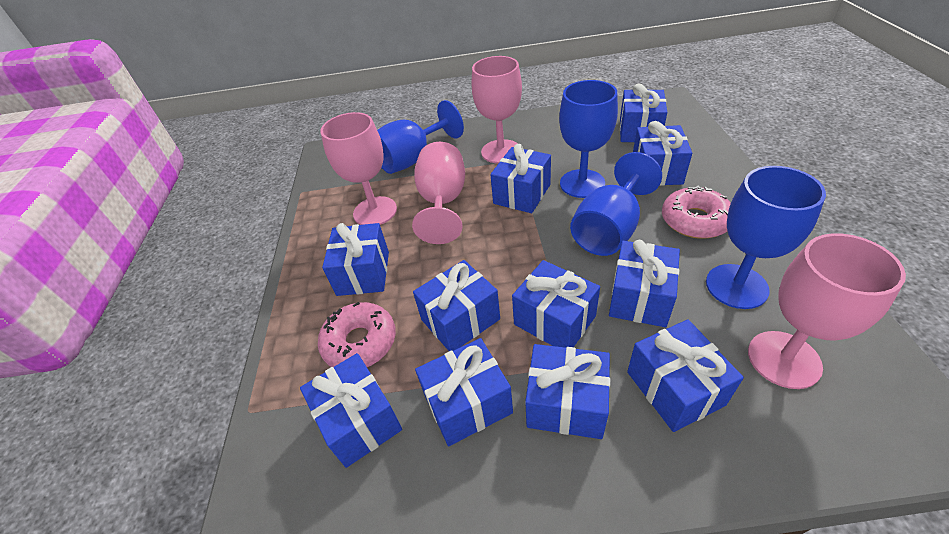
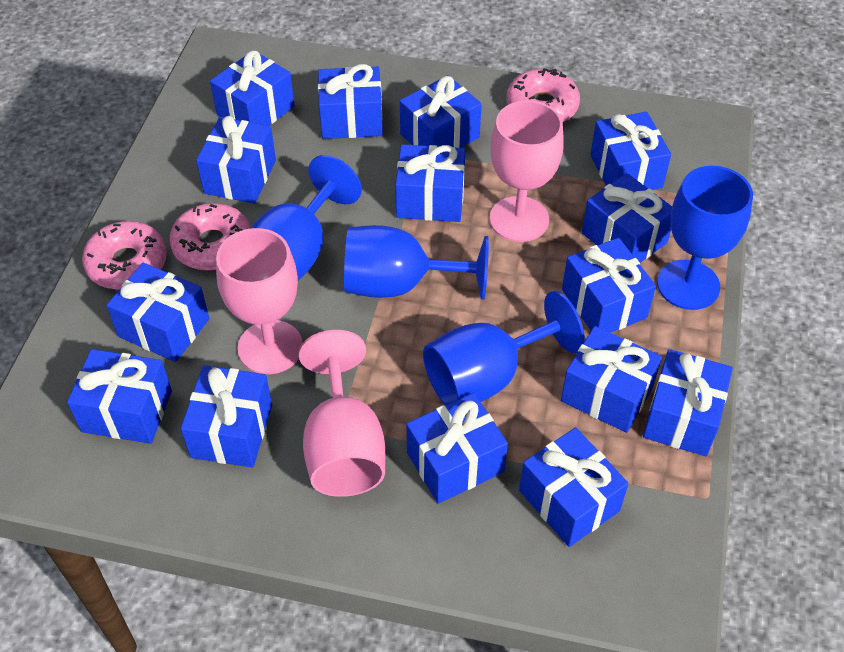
blue gift: [300,353,402,468] [322,223,389,296] [413,260,500,351] [415,338,513,446] [490,144,551,213] [512,260,600,348] [525,344,610,439] [609,240,680,327] [620,83,667,142] [627,319,744,432] [633,121,692,186] = 11 -> [67,349,172,444] [106,263,209,362] [181,365,272,467] [196,116,276,204] [210,50,294,126] [318,64,383,139] [395,144,465,222] [400,75,482,148] [406,393,508,504] [519,427,629,547] [561,326,662,433] [562,238,656,333] [582,173,672,263] [590,112,671,190] [643,349,733,456] = 15
pink donut: [318,302,396,367] [662,185,731,239] = 2 -> [82,221,167,290] [170,203,251,270] [507,68,580,122] = 3
pink goblet: [321,112,397,225] [412,142,465,244] [472,56,522,163] [748,233,906,389] = 4 -> [216,228,303,374] [298,330,385,497] [490,100,564,242] = 3

